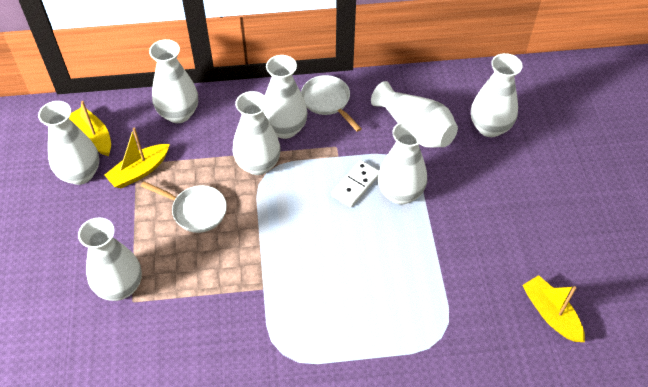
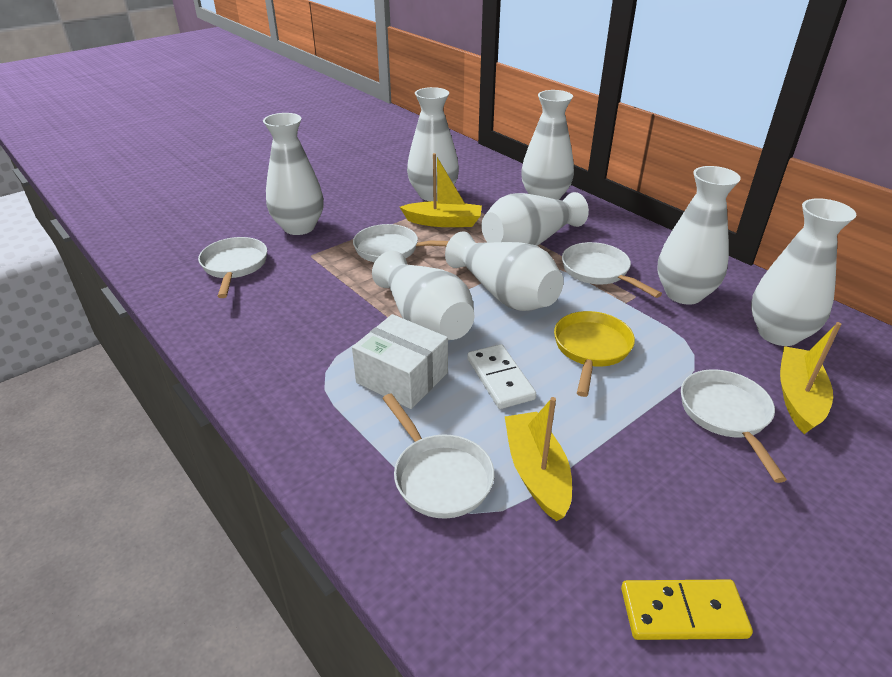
white box: none = 0 -> [352,314,448,409] = 1
white pan: [141,181,227,233] [301,75,362,132] = 2 -> [198,237,267,298] [353,224,449,262] [382,393,495,518] [562,242,662,298] [681,369,787,483] = 5
yellow domino: none = 0 -> [621,580,753,640] = 1
yellow pan: none = 0 -> [554,311,635,397] = 1

